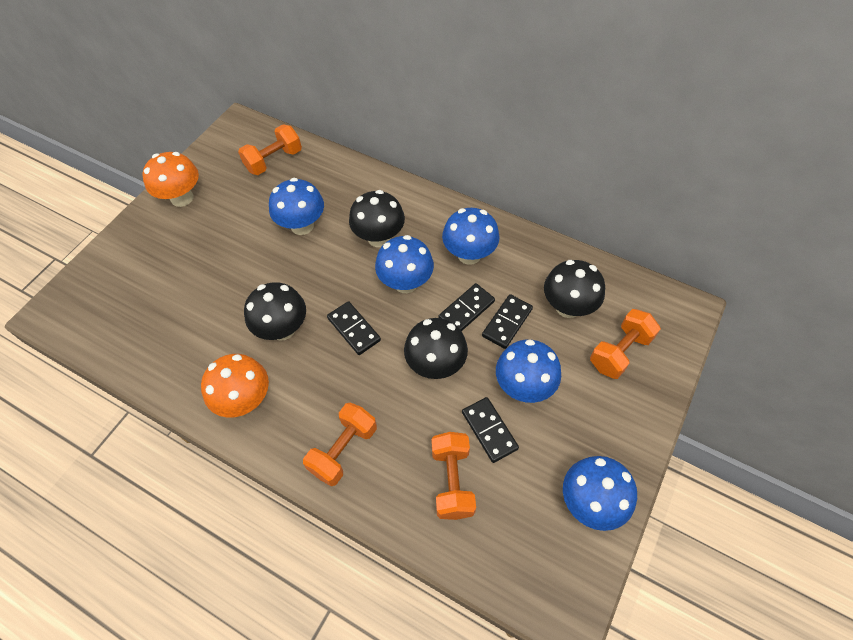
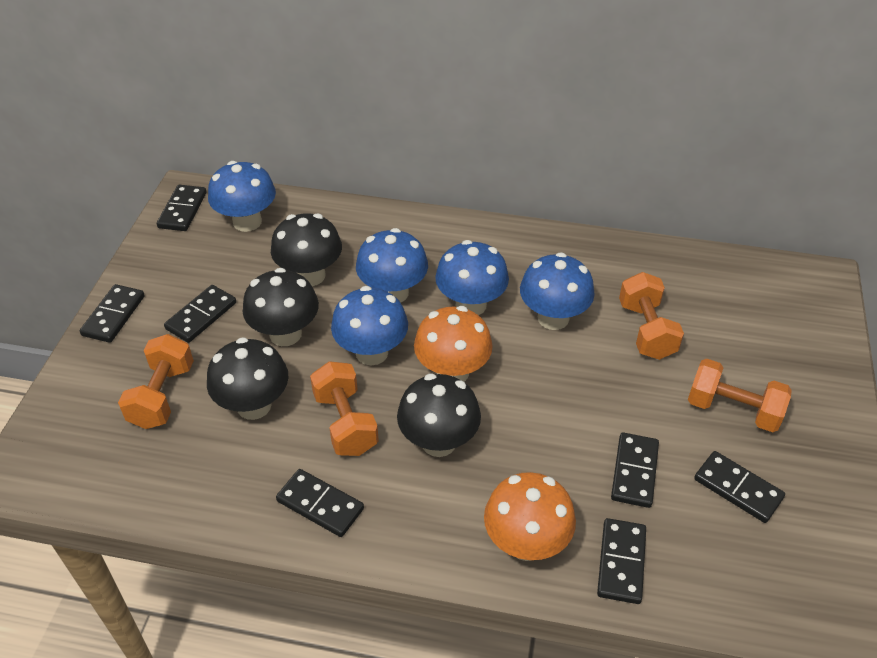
black domino: [327,301,381,355] [439,283,495,331] [462,397,519,463] [482,294,533,349] = 4 -> [80,284,145,343] [157,185,206,231] [164,285,236,343] [276,469,364,537] [597,518,646,604] [611,432,659,508] [694,451,785,523] = 7

